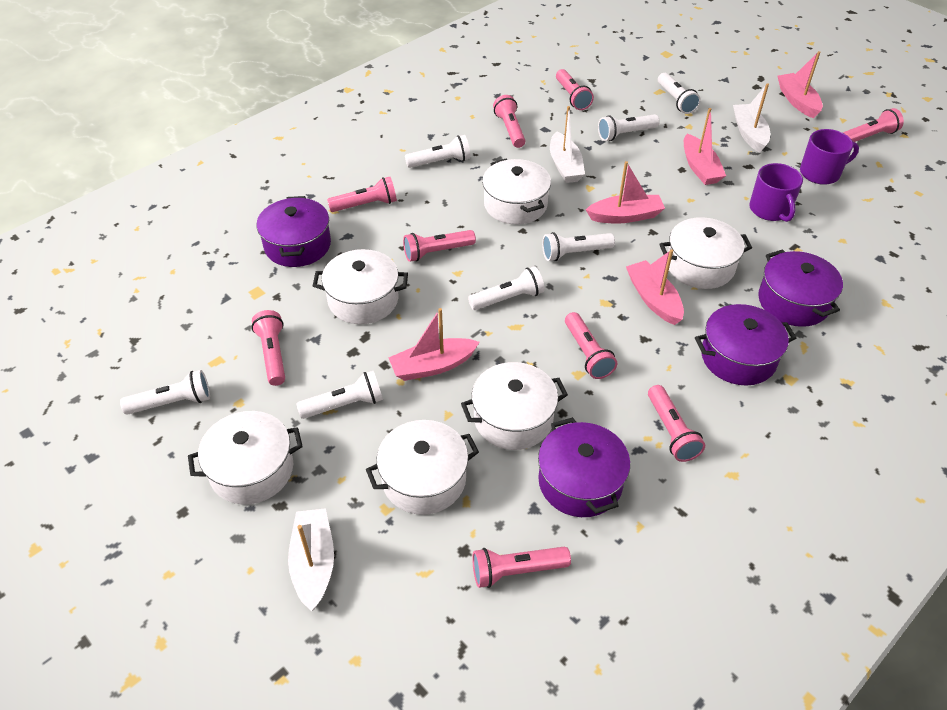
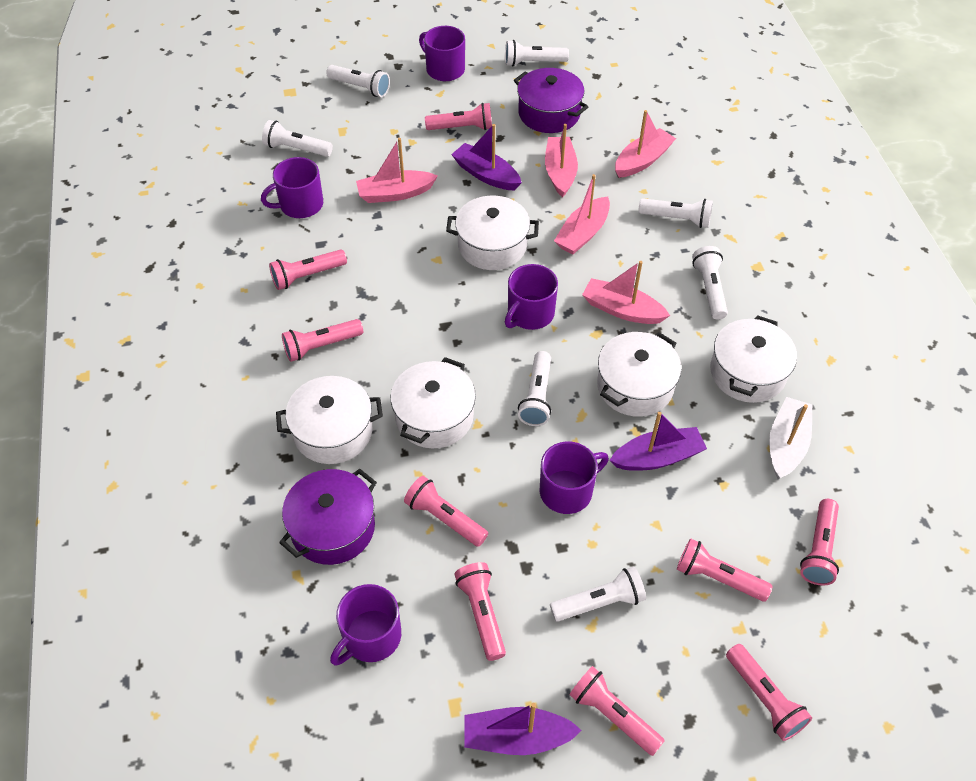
purple boat: none = 0 -> [451,124,522,190] [464,703,582,755] [609,412,707,471] = 3
purple mug: [749,163,803,222] [800,129,859,185] = 2 -> [261,157,323,218] [330,584,401,666] [419,26,465,81] [505,264,558,330] [540,441,609,514] = 5
purple pot: [257,196,331,267] [538,417,630,517] [695,304,796,386] [758,249,843,327] = 4 -> [279,469,377,565] [514,68,588,133] = 2
white boat: [288,508,334,611] [550,106,585,183] [733,83,770,153] = 3 -> [769,397,812,479] = 1
white pot: [188,411,303,504] [313,249,408,324] [366,420,479,515] [461,362,568,450] [482,159,551,224] [659,217,752,289] = 6 -> [276,376,383,464] [391,357,476,448] [446,196,539,270] [597,332,681,417] [710,315,797,403] = 5

